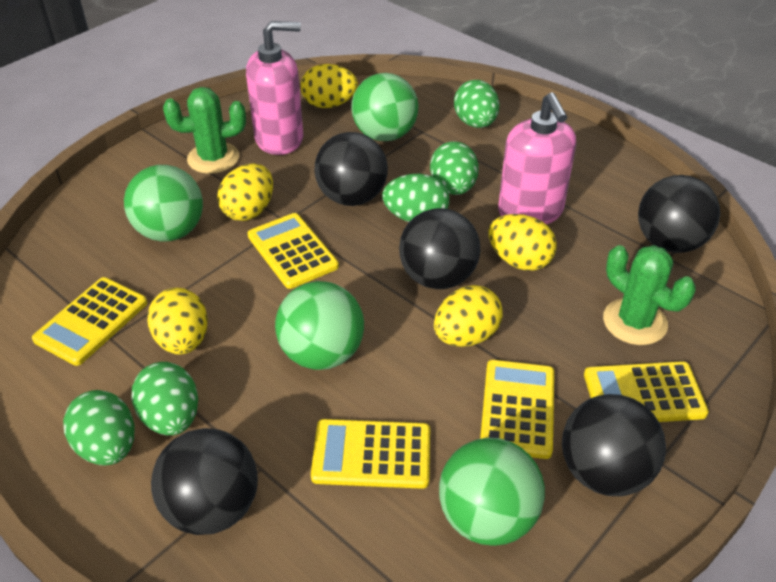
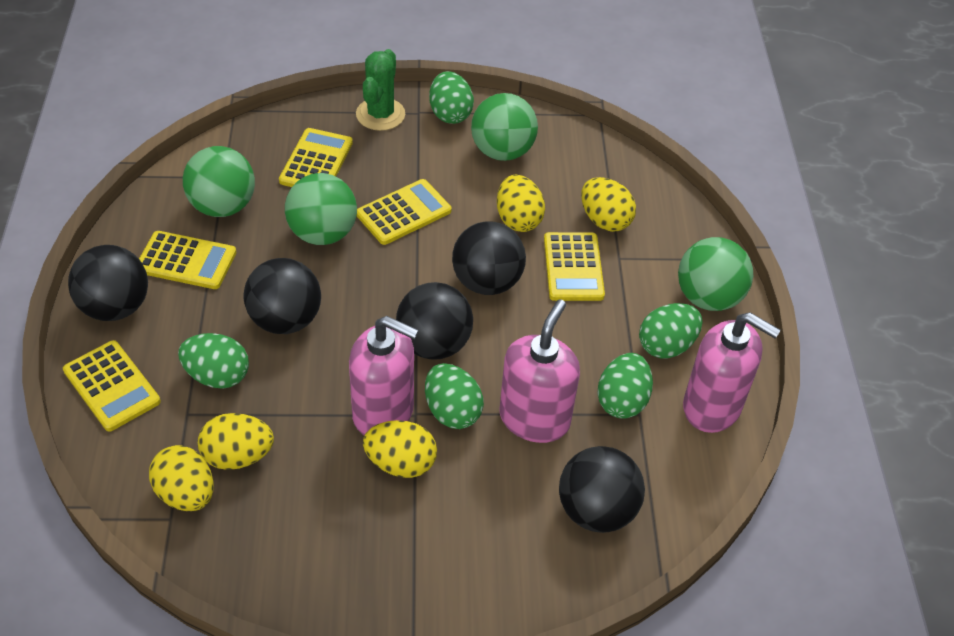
green cactus: [163,87,246,174] [603,245,696,345] = 2 -> [356,49,405,131] = 1
pink soap dispenser: [246,21,304,155] [498,92,576,225] = 2 -> [349,316,419,436] [500,299,580,443] [683,312,780,433] = 3

